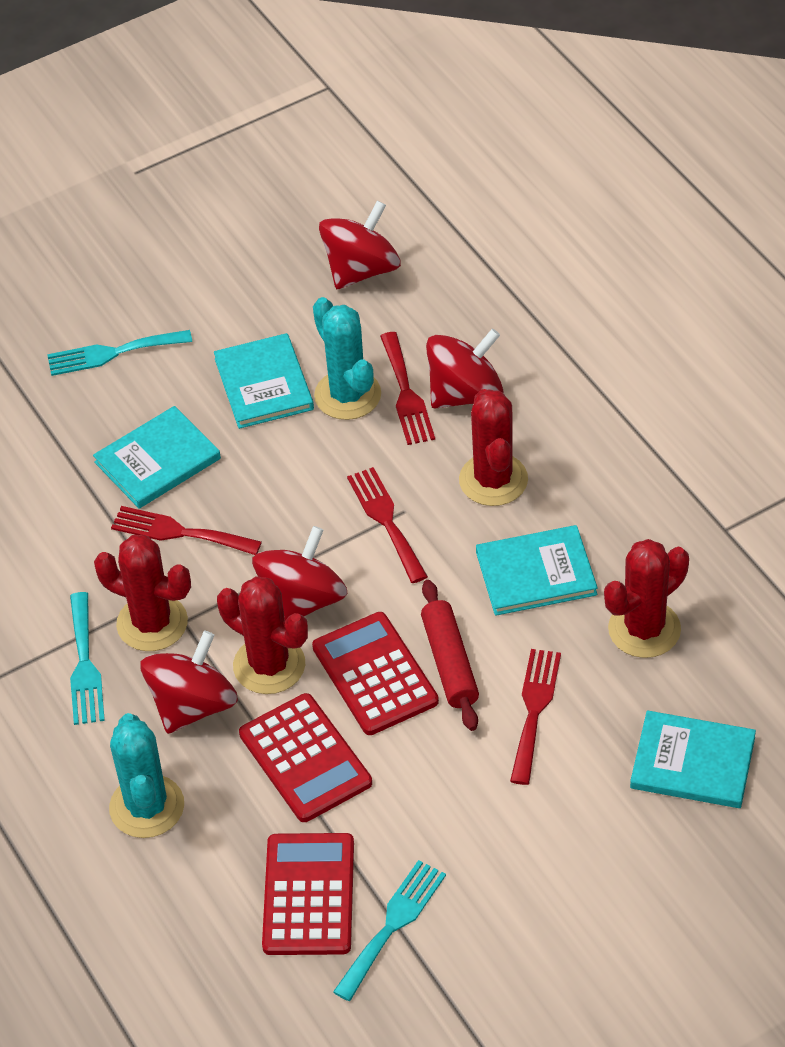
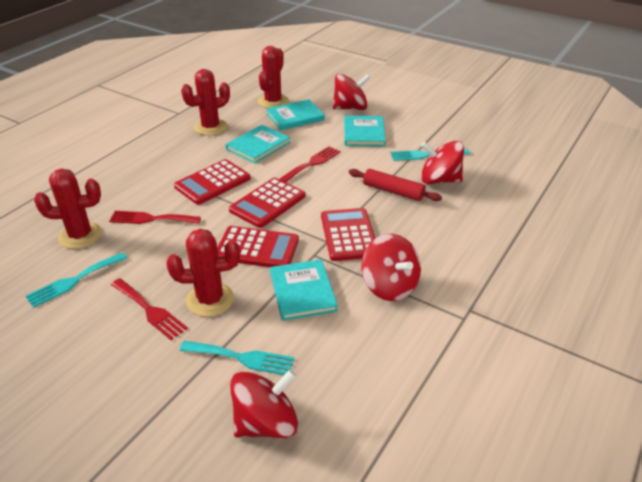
red calculator: [239,693,372,822] [262,833,354,955] [312,612,439,735] = 3 -> [174,159,251,205] [217,226,299,267] [229,178,306,228] [321,208,375,261] = 4
red fork: [111,506,262,555] [347,467,428,583] [380,332,435,445] [510,649,561,785] = 4 -> [109,211,201,224] [111,278,188,340] [280,146,340,182] = 3
turquoise cactus: [109,713,184,838] [313,297,381,420] = 2 -> none = 0

